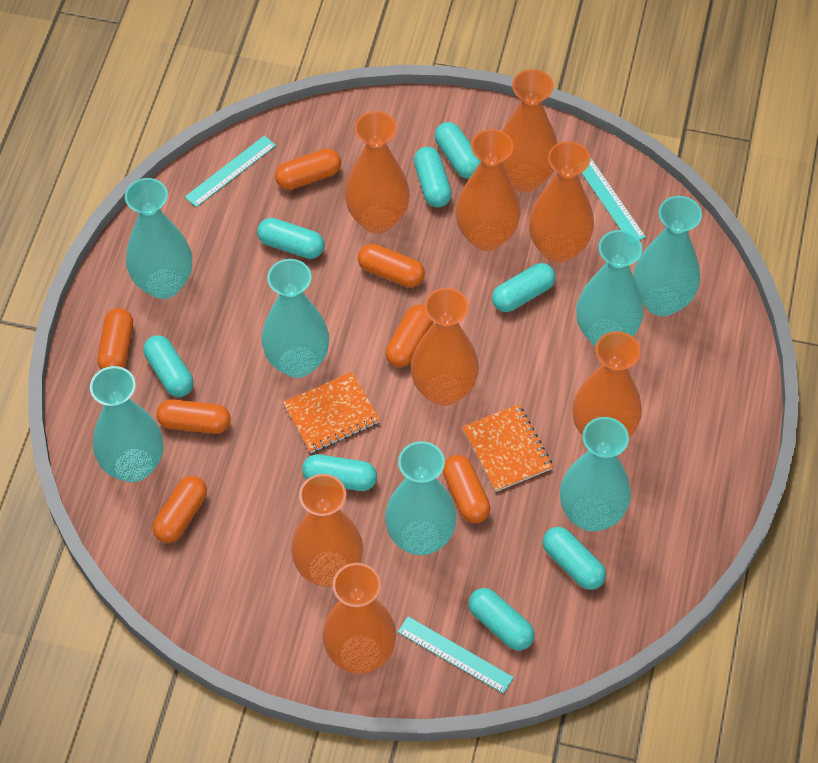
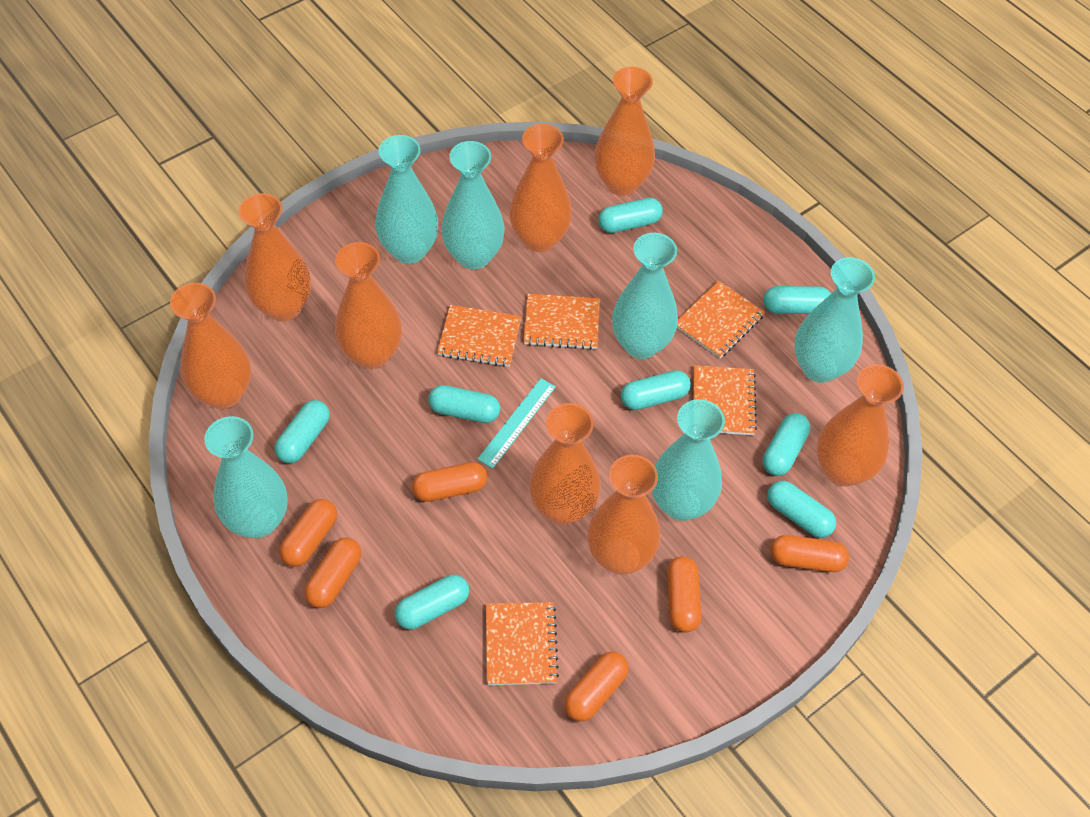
orange capsule: [97,308,133,369] [153,476,207,543] [156,399,231,434] [275,149,341,190] [358,244,425,287] [386,305,433,367] [443,455,490,523] = 7 -> [279,499,337,567] [304,537,361,608] [412,462,487,502] [564,652,629,721] [667,556,702,633] [771,535,849,572] = 6
orange notebook: [283,372,380,453] [462,404,553,492] = 2 -> [437,305,521,367] [486,602,559,685] [523,294,600,350] [677,281,765,358] [693,365,757,435] = 5
turquoise ruler: [185,135,276,207] [398,616,514,694] [582,158,646,240] = 3 -> [477,378,556,468] = 1
turquoise vase: [90,366,163,482] [125,178,192,299] [261,259,329,378] [385,441,457,555] [560,417,631,531] [576,230,644,346] [634,196,702,316] = 7 -> [204,416,288,538] [375,135,439,264] [441,141,505,270] [612,233,678,359] [652,399,725,521] [794,257,875,383] = 6

